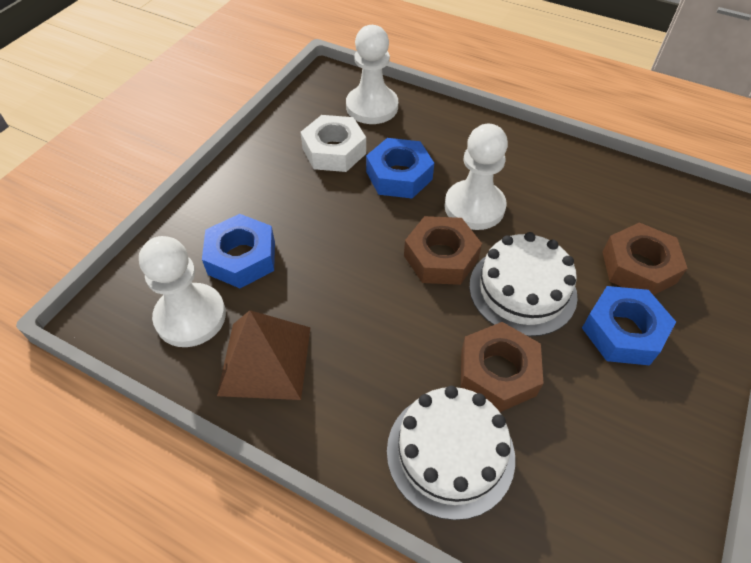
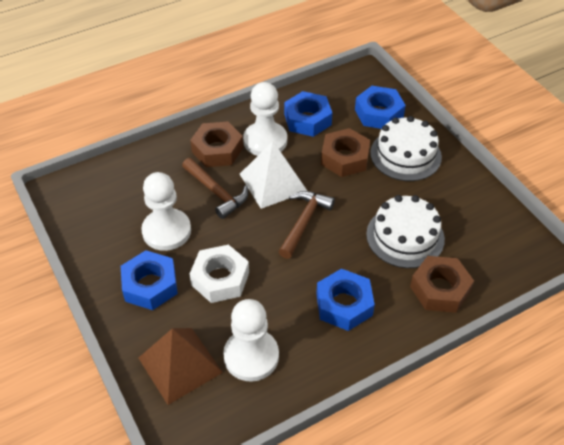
blue nut: [202,214,275,288] [366,138,434,199] [582,286,676,365] = 3 -> [121,250,178,310] [284,91,332,137] [316,268,375,331] [355,86,406,129] = 4
brown hammer: none = 0 -> [182,158,248,219] [278,191,335,259] = 2
white pyramid: none = 0 -> [240,141,307,209] = 1

